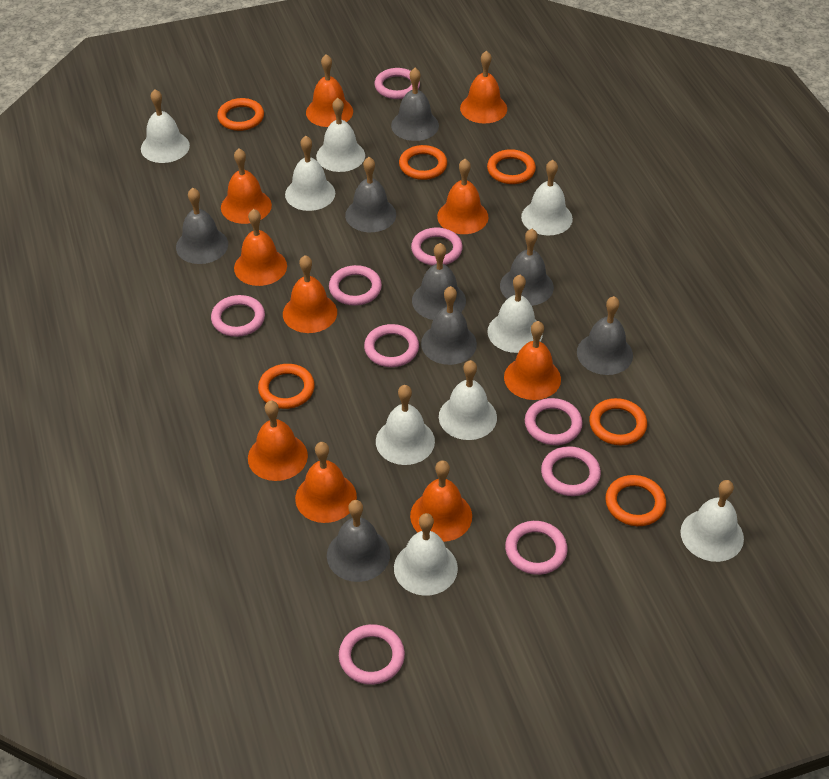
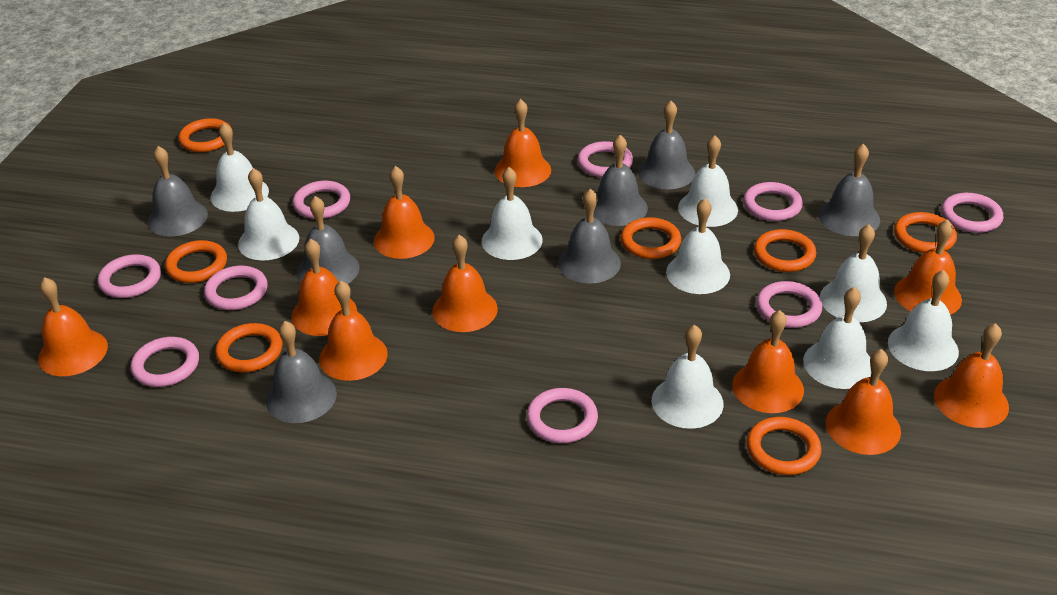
grey bell: [176,188,228,264] [327,500,390,582] [345,157,396,232] [391,68,439,141] [412,243,466,320] [421,286,477,365] [500,229,554,306] [577,296,633,375] = 8 -> [148,146,208,237] [266,321,337,423] [297,196,360,284] [558,189,621,284] [593,135,648,226] [638,101,695,189] [818,144,880,236] = 7
orange ring: [217,98,264,131] [258,364,315,409] [399,145,447,180] [487,149,536,184] [589,398,647,445] [605,475,666,526] = 6 -> [165,240,227,283] [178,118,231,152] [215,323,283,372] [621,217,681,259] [747,417,822,475] [754,229,816,272] [894,212,957,253] = 7

